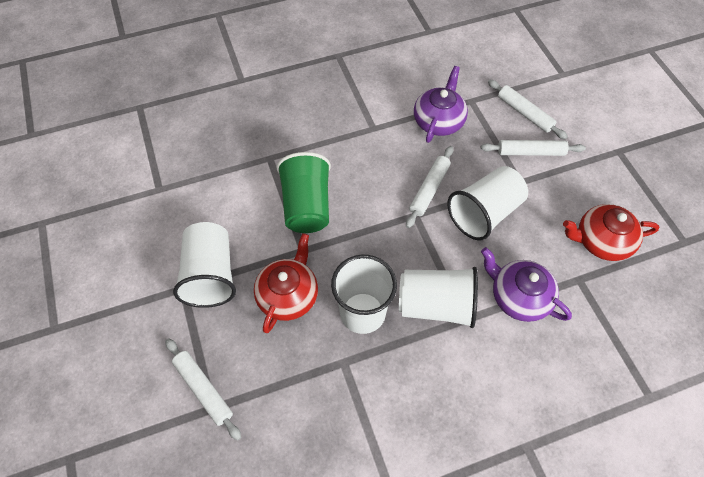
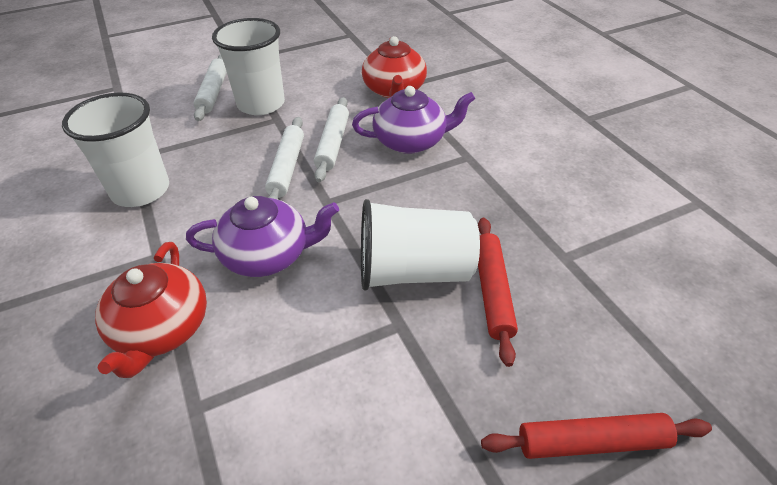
green cup: [276,152,331,233] = 1 -> none = 0
red rolling pin: none = 0 -> [478,218,518,367] [481,413,712,459] = 2
white cup: [173,222,236,308] [331,255,397,334] [399,267,478,328] [447,166,528,240] = 4 -> [62,93,169,207] [212,18,285,115] [361,199,480,291] = 3
white rolling pin: [165,338,241,441] [406,146,453,228] [481,140,586,156] [488,80,568,139] = 4 -> [194,54,227,121] [265,117,304,199] [314,97,349,182] = 3

